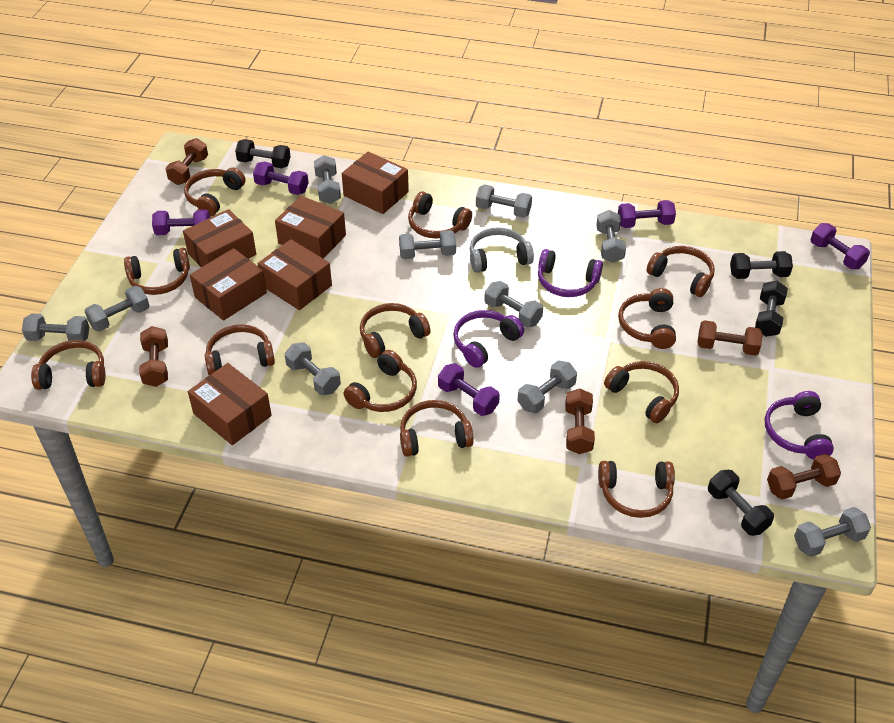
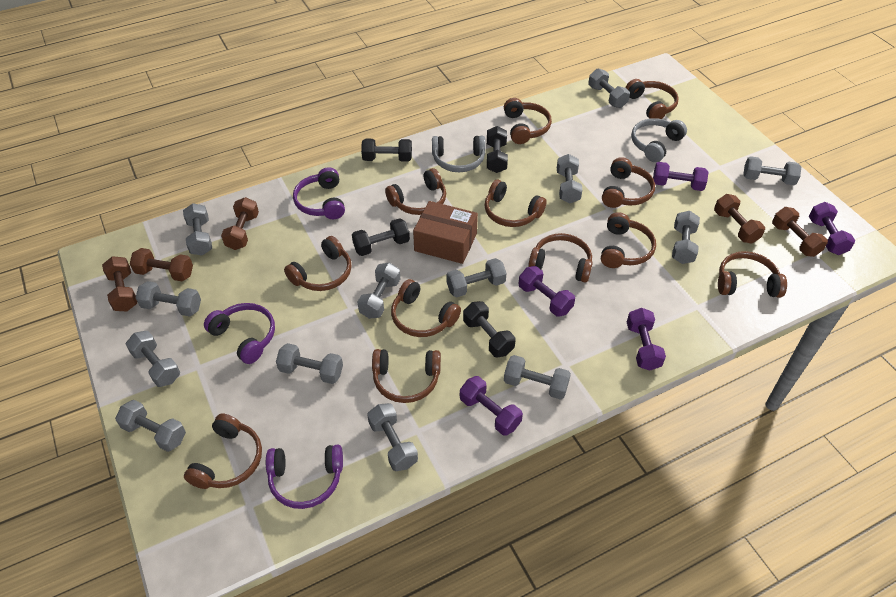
brown box: [183,209,256,267] [188,363,272,445] [190,248,267,321] [257,239,332,310] [275,196,346,259] [342,152,409,214] = 6 -> [413,201,478,264] = 1
grey dumbbell: [22,313,89,341] [84,286,149,332] [285,342,341,395] [314,155,341,204] [399,230,456,259] [476,184,532,218] [484,281,543,328] [517,361,577,413] [596,210,626,263] [794,507,871,557] = 10 -> [115,400,186,452] [126,331,180,387] [136,281,201,316] [183,203,212,255] [276,343,343,384] [358,262,400,319] [367,403,418,471] [446,258,507,297] [504,355,571,400] [557,154,583,203] [588,69,630,108] [672,211,700,264] [743,156,801,185] = 13
grey headphones: [470,227,534,273] = 1 -> [432,135,486,172] [631,118,687,162] = 2

